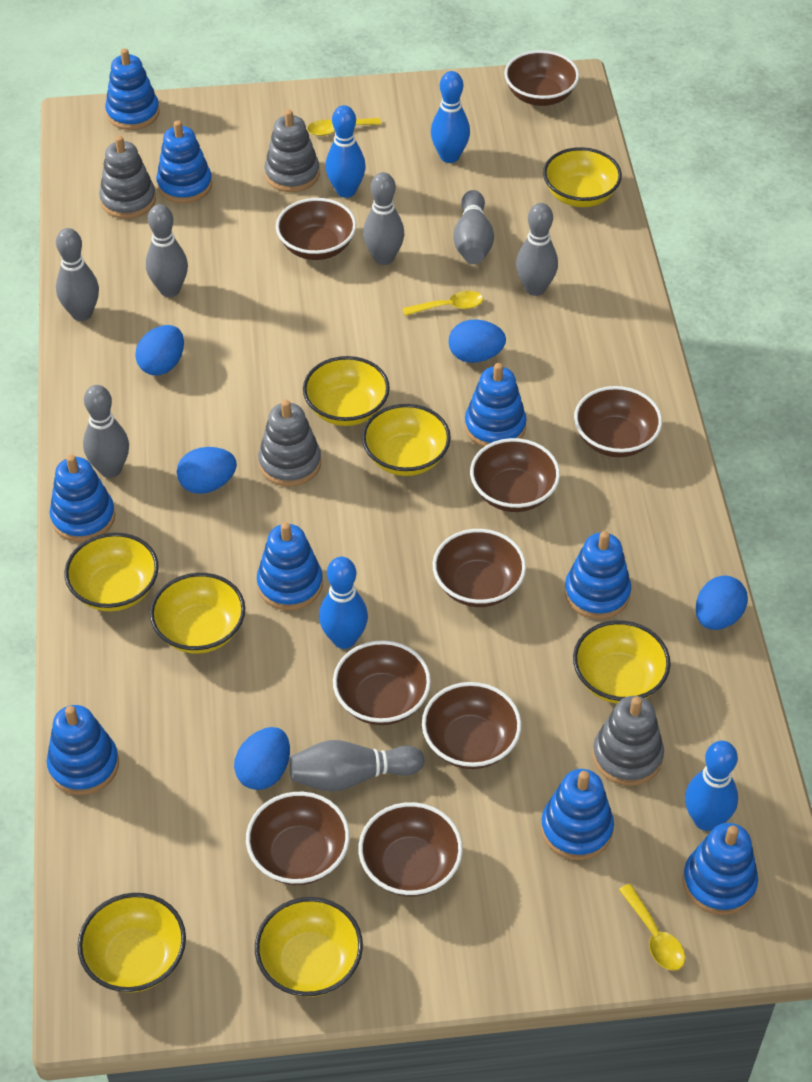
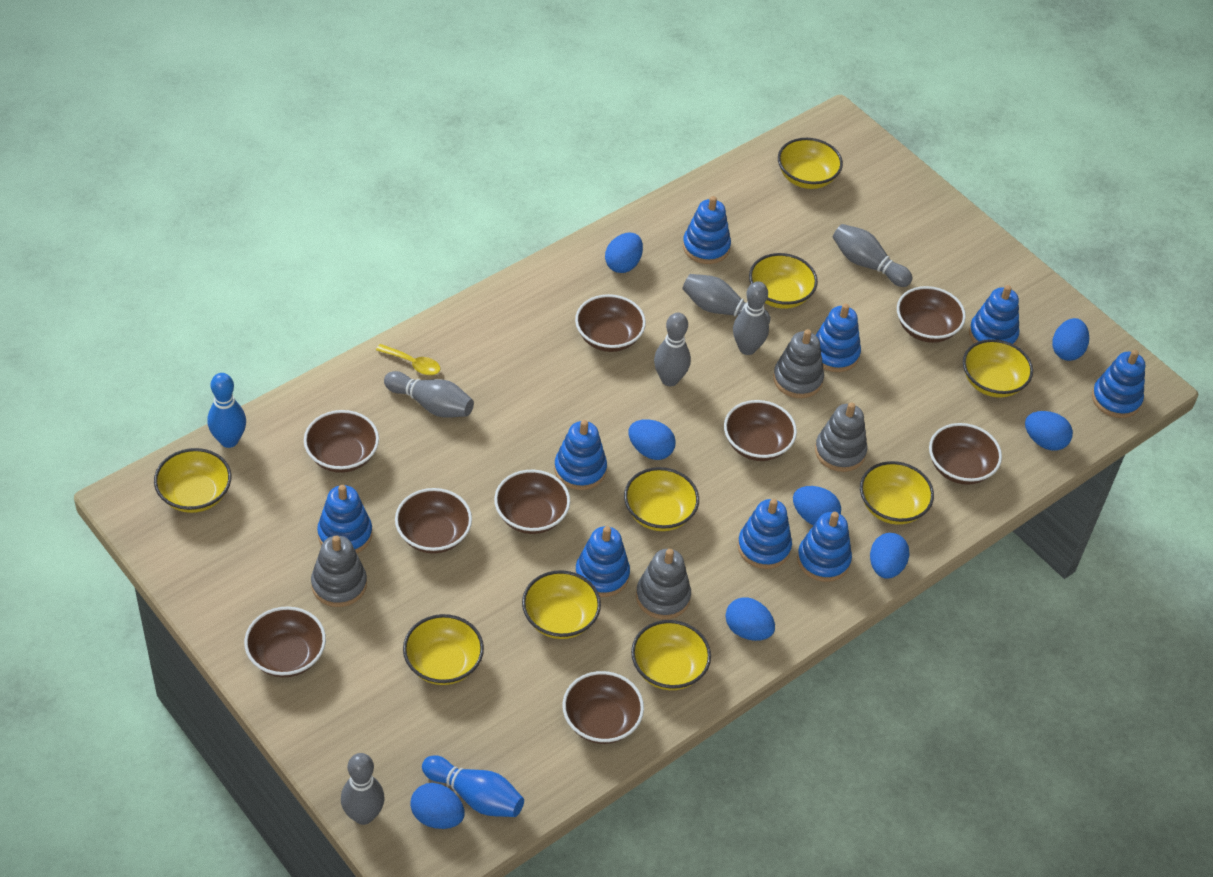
blue bowling pin: [319,557,368,649] [326,105,366,198] [431,71,470,163] [685,741,738,831] = 4 -> [207,373,246,448] [422,755,524,817] = 2
blue egg: [135,325,184,375] [177,447,237,494] [234,727,290,790] [449,319,506,363] [696,575,748,630] = 5 -> [410,783,464,829] [605,233,643,273] [629,419,676,460] [725,597,775,641] [793,486,841,525] [870,533,910,579] [1025,411,1073,450] [1052,318,1089,361] = 8
grey bowling pin: [56,228,99,321] [83,385,129,478] [146,204,188,297] [290,740,424,792] [363,172,404,265] [453,190,494,264] [516,203,558,296] = 7 -> [341,753,385,825] [384,371,474,418] [654,313,691,386] [682,274,771,323] [733,281,769,355] [833,224,912,287] = 6
yellow bowl: [64,533,159,611] [78,893,186,993] [150,573,245,654] [255,897,363,997] [303,356,390,426] [362,404,451,476] [543,147,622,207] [573,620,671,704] = 8 -> [154,448,231,513] [403,614,484,685] [522,570,601,639] [624,467,699,531] [631,620,711,690] [749,253,818,309] [778,138,843,189] [860,461,934,525] [963,339,1033,398] = 9
yellow spoon: [307,118,381,136] [403,291,483,316] [619,884,685,971] = 3 -> [376,344,440,375] = 1

